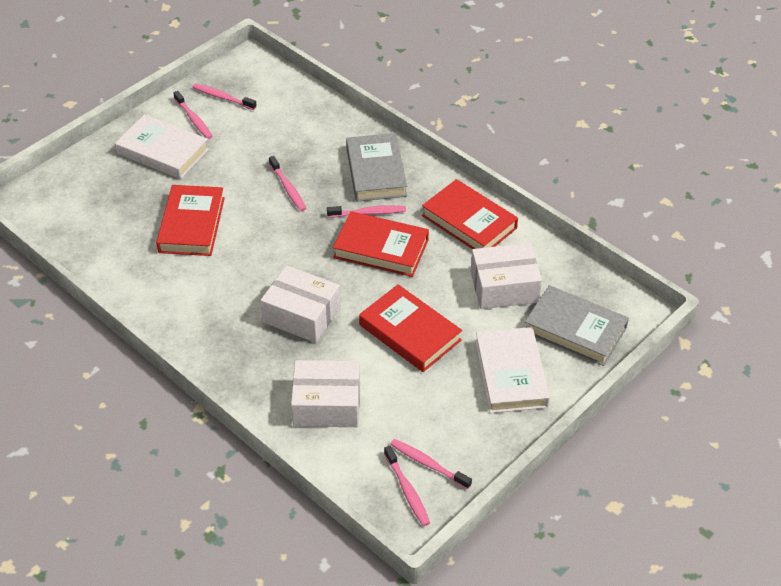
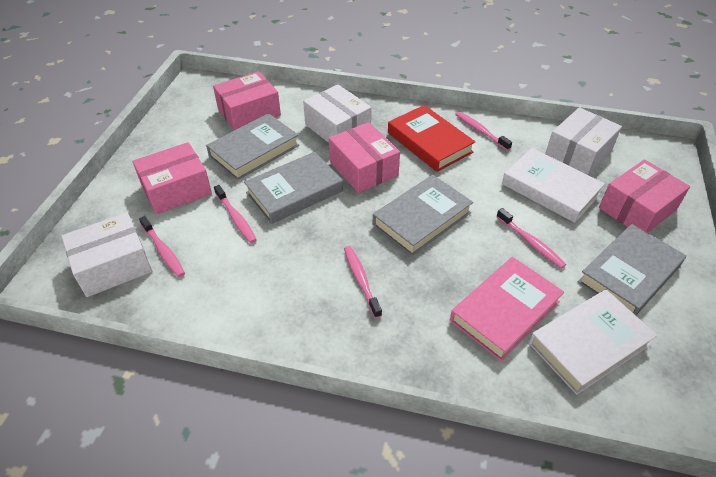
grey book: [346,133,407,202] [525,285,629,366] = 2 -> [206,113,299,180] [244,152,343,224] [373,175,473,256] [578,224,686,315] = 4
pink book: none = 0 -> [450,257,564,361] = 1
pink box: none = 0 -> [133,142,212,215] [213,71,281,130] [329,122,400,193] [599,160,690,233] = 4
pink toothbrush: [173,91,213,139] [193,83,257,110] [269,156,306,211] [327,205,406,217] [384,445,430,526] [390,439,472,489] = 6 -> [139,216,185,277] [214,185,257,243] [344,246,382,318] [455,112,512,151] [496,208,566,269] = 5
red book: [156,185,225,256] [333,211,429,277] [359,284,462,372] [422,179,518,249] = 4 -> [388,105,475,172] = 1

